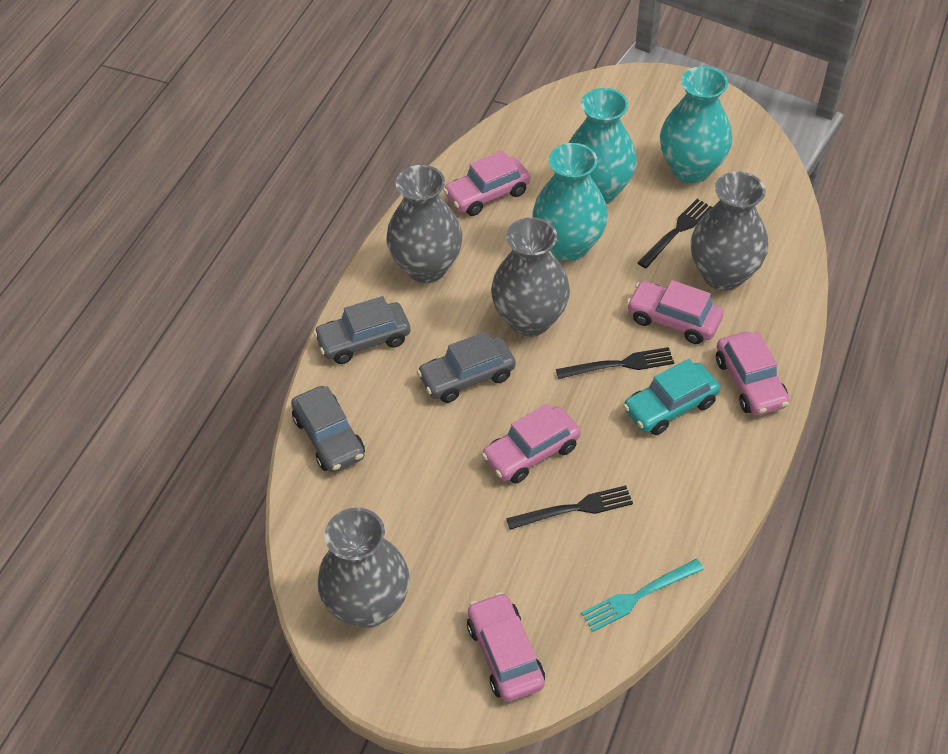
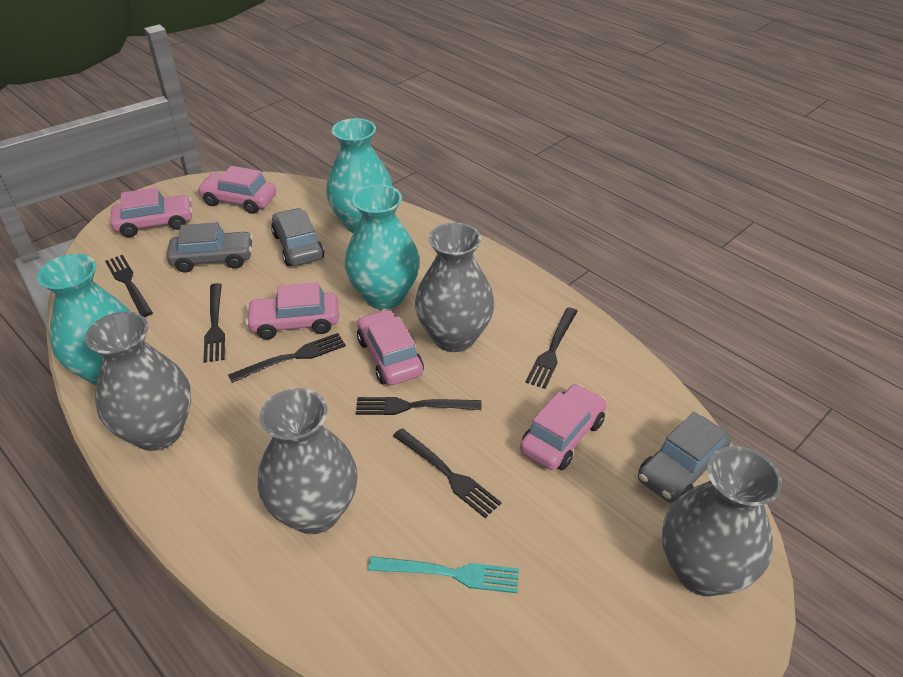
black fork: [506,485,633,530] [556,347,674,379] [637,199,712,268] = 3 -> [105,255,153,317] [203,283,225,363] [228,333,346,383] [356,397,482,415] [393,428,501,518] [526,307,578,389] = 6
turquoise car: [623,359,720,435] = 1 -> none = 0

